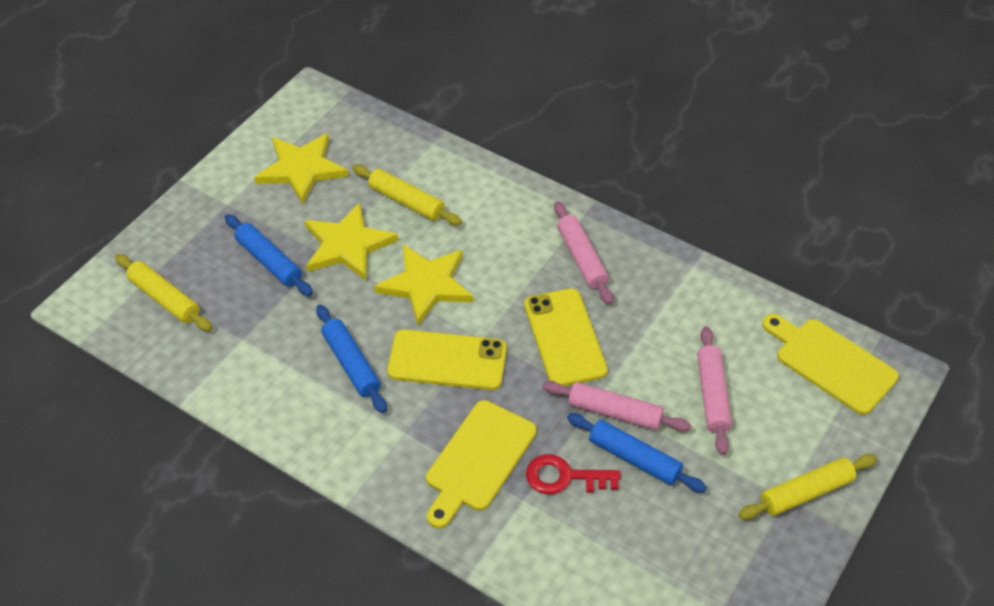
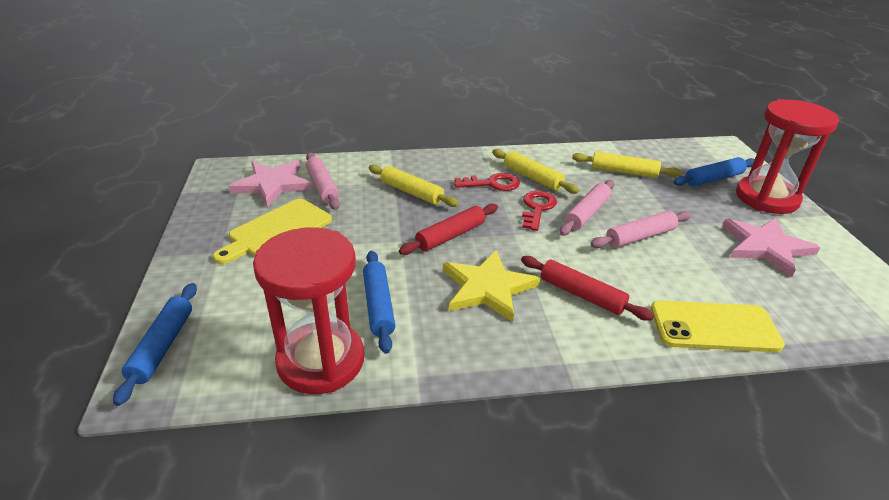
pink star: none = 0 -> [228,160,312,207] [722,218,821,277] = 2
red hourglass: none = 0 -> [253,227,364,394] [736,99,839,214] = 2
red key: [526,454,621,494] = 1 -> [454,173,520,191] [522,191,557,231] = 2
red rolling pin: none = 0 -> [399,204,498,255] [521,256,654,321] = 2
yellow cutting board: [426,400,537,529] [762,314,899,415] = 2 -> [213,199,332,264] = 1
yellow phone: [387,329,507,390] [524,288,608,386] = 2 -> [651,301,785,352] = 1
yellow star: [254,133,348,204] [304,202,398,281] [374,244,473,326] = 3 -> [443,250,540,322] = 1

